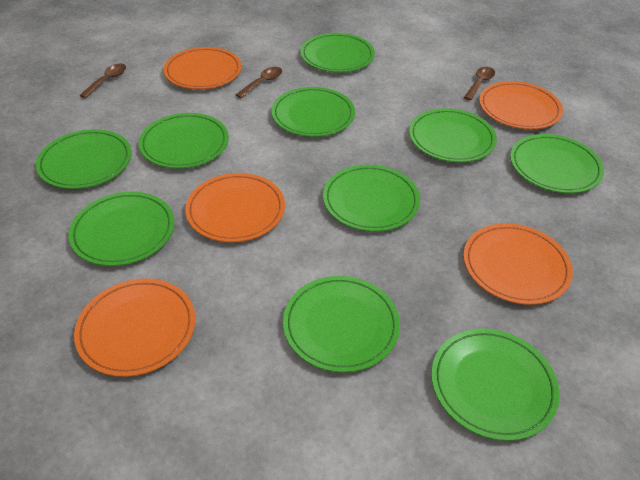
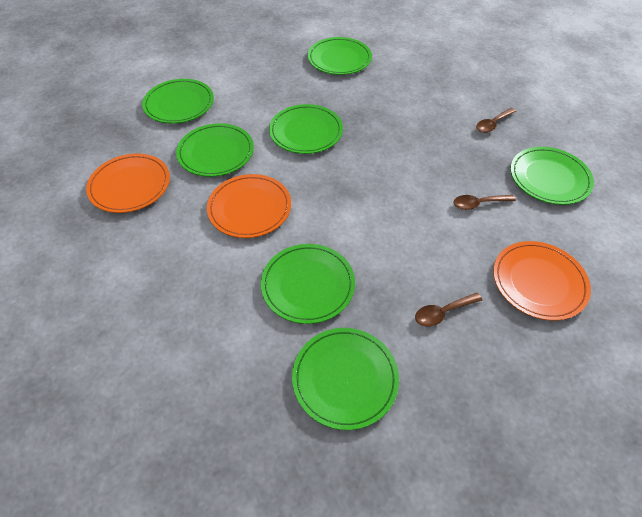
green plate: [36,129,132,189] [68,192,174,266] [139,113,229,169] [271,87,355,137] [283,276,400,372] [300,33,375,72] [323,165,420,232] [409,108,497,162] [431,329,560,441] [510,134,604,193] = 10 -> [142,79,214,124] [176,123,254,177] [261,244,355,324] [269,104,343,154] [292,328,399,430] [308,37,372,75] [510,147,594,205] = 7
orange plate: [74,278,195,377] [164,47,242,89] [185,173,285,242] [463,223,573,305] [479,81,563,129] = 5 -> [86,153,170,213] [207,174,291,238] [493,241,591,321] = 3

